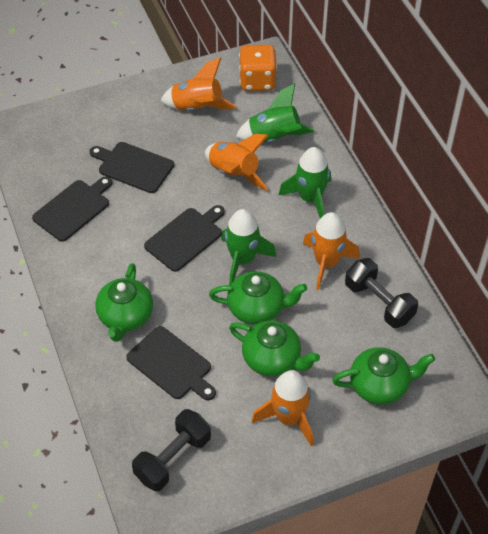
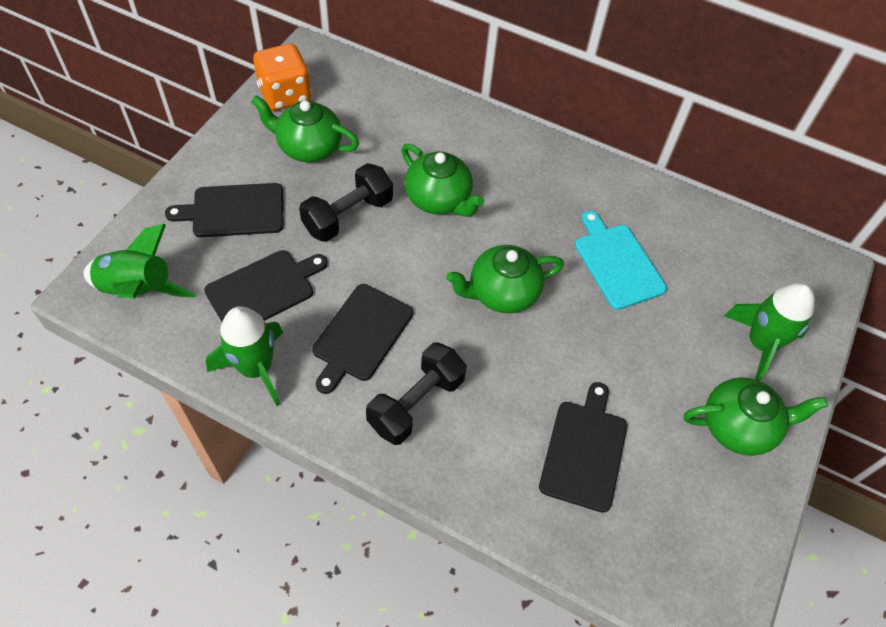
orange rocket: [160,57,237,111] [205,134,269,190] [252,370,313,446] [303,212,360,290] = 4 -> none = 0
turquoise cutting board: none = 0 -> [575,211,667,310] = 1

